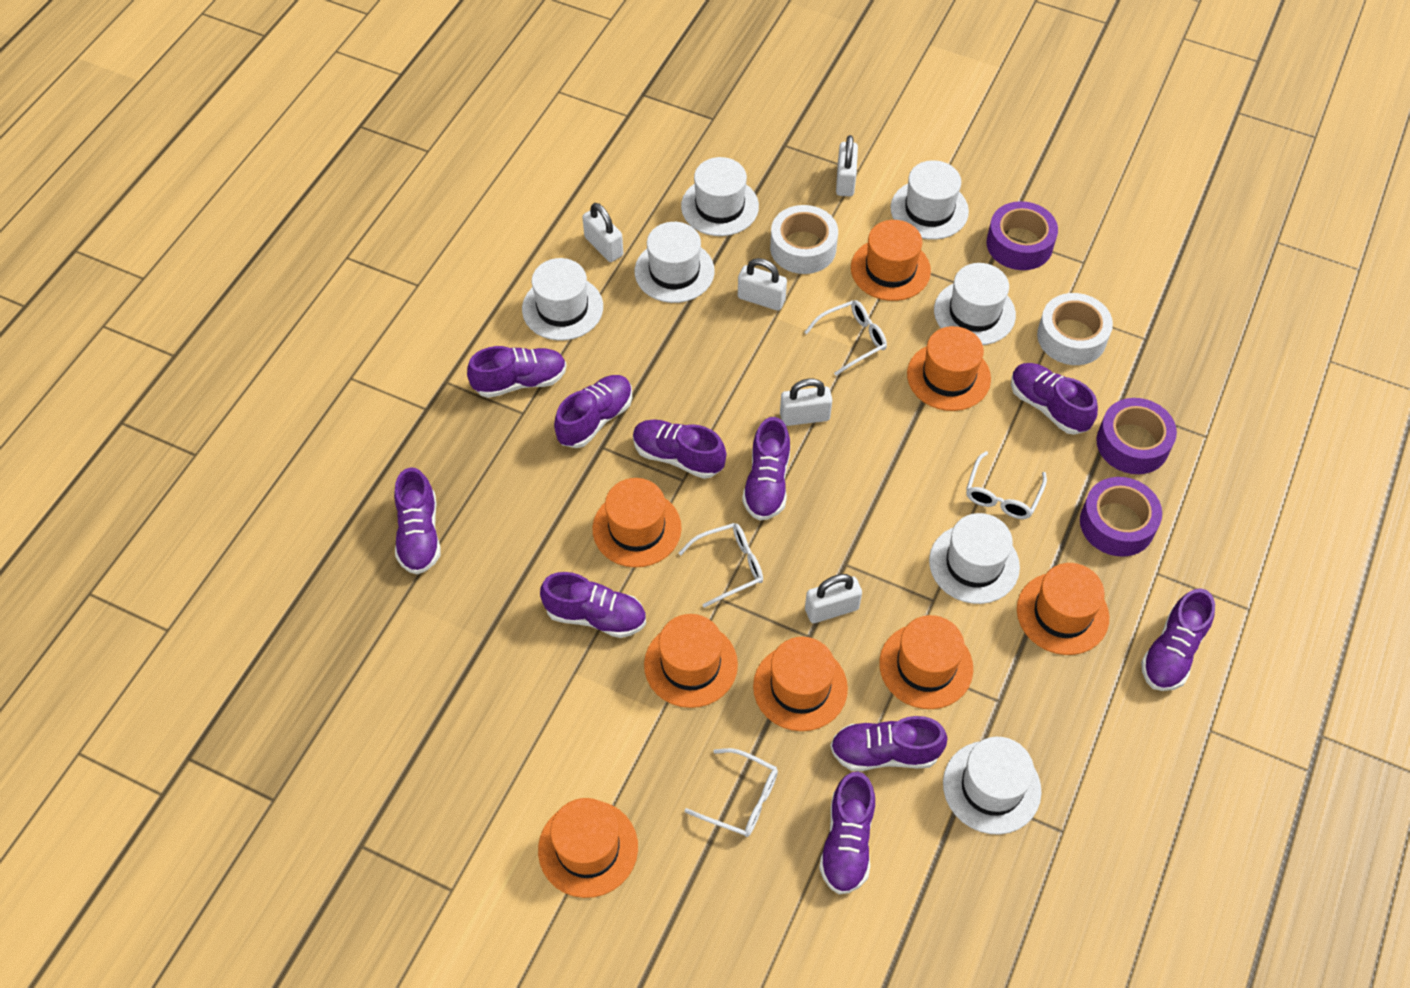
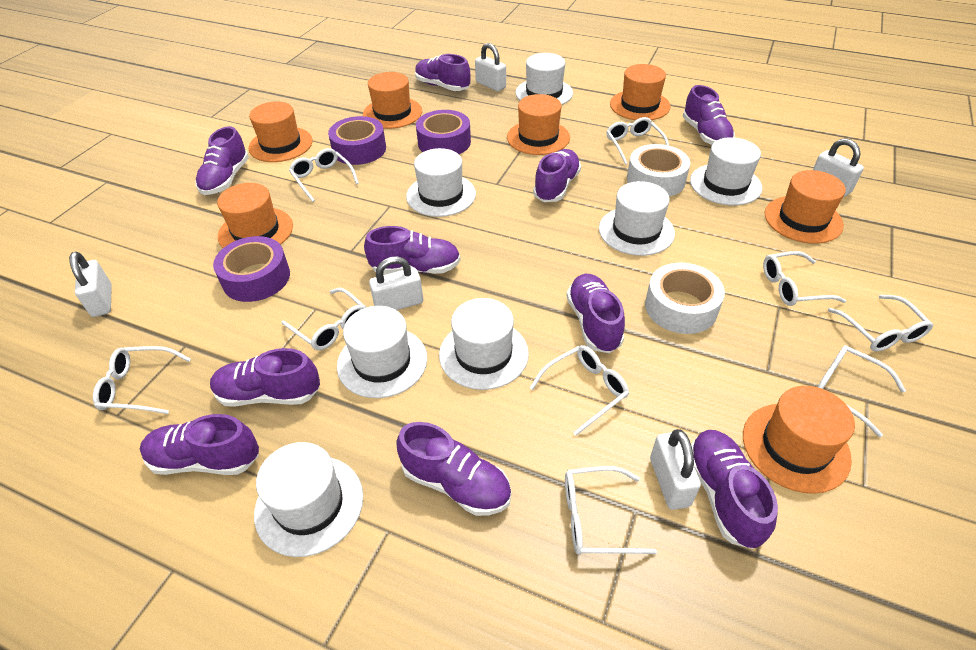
orange hat: [538,798,638,898] [592,478,682,567] [644,614,738,708] [753,637,848,731] [851,220,931,301] [879,615,973,709] [907,326,991,411] [1017,563,1109,655] = 8 -> [217,183,293,248] [248,102,313,162] [363,72,422,129] [507,94,570,155] [610,64,670,120] [743,386,855,494] [765,170,846,244] = 7
white glasses: [678,523,763,608] [684,748,778,837] [804,300,887,376] [966,451,1047,519] = 4 -> [93,346,191,414] [281,288,366,350] [289,148,359,202] [530,345,629,436] [565,466,657,555] [606,117,669,165] [763,251,846,306] [818,345,906,437] [828,295,933,351] = 9

